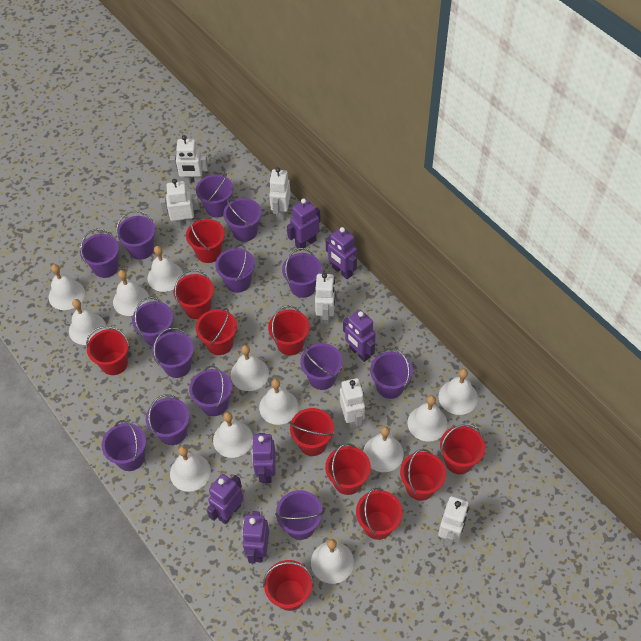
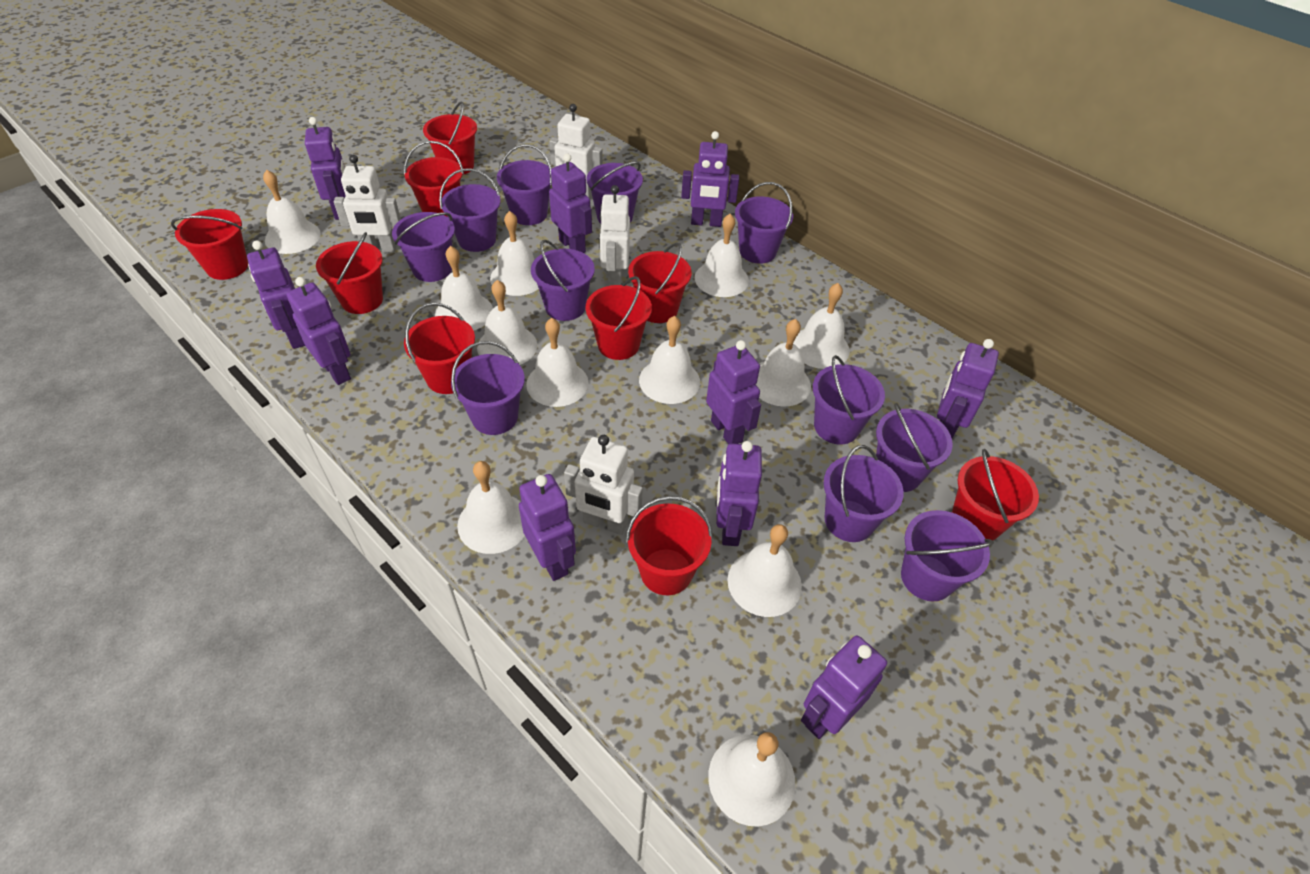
purple bucket: [80,229,119,278] [102,420,146,471] [116,211,155,260] [132,297,173,346] [146,394,190,445] [152,328,194,378] [189,366,232,416] [196,173,233,218] [215,244,255,293] [223,198,262,242] [275,490,324,540] [282,248,322,298] [300,343,343,390] [370,348,413,399] = 14 -> [392,212,455,282] [439,168,500,252] [451,341,525,435] [497,144,552,225] [531,240,595,321] [586,162,643,223] [735,182,793,264] [813,355,885,445] [824,445,904,542] [876,403,953,492] [901,510,994,601] = 11
purple robot: [207,474,244,524] [242,511,269,564] [251,433,276,483] [287,198,321,251] [326,227,357,279] [343,310,376,362] = 6 -> [247,240,305,349] [286,277,351,385] [305,117,346,220] [519,474,576,581] [549,153,592,253] [681,131,739,227] [706,340,761,444] [716,441,762,546] [801,635,887,739] [937,339,999,439] = 10
red bucket: [86,326,130,375] [173,269,214,319] [186,217,225,263] [196,308,237,355] [263,560,313,611] [268,305,310,356] [289,408,334,456] [325,443,371,495] [356,488,403,540] [400,449,446,501] [440,424,485,474] = 11 -> [171,209,248,280] [316,232,383,314] [404,141,464,217] [404,303,475,394] [423,101,477,175] [586,276,652,360] [626,496,713,595] [628,242,691,323] [952,449,1039,540] = 9
white robot: [160,179,200,228] [170,135,208,184] [269,167,291,221] [315,273,336,325] [340,378,365,430] [438,496,469,547] = 6 -> [334,155,401,253] [549,104,603,198] [564,435,643,535] [599,185,630,286] = 4

